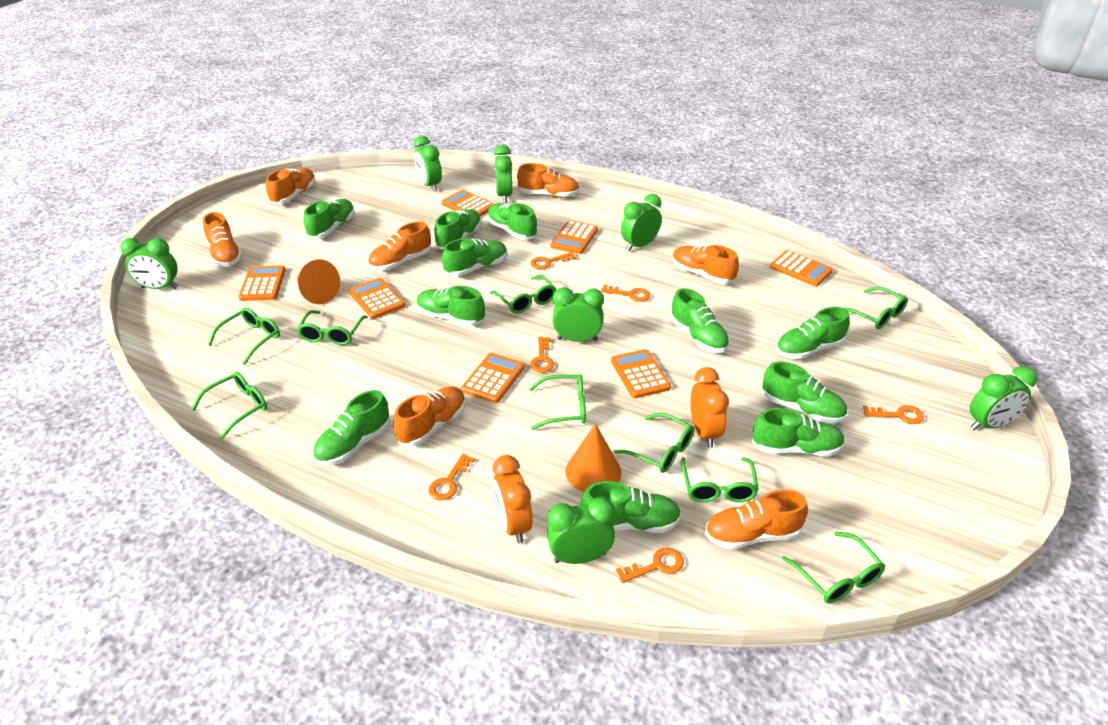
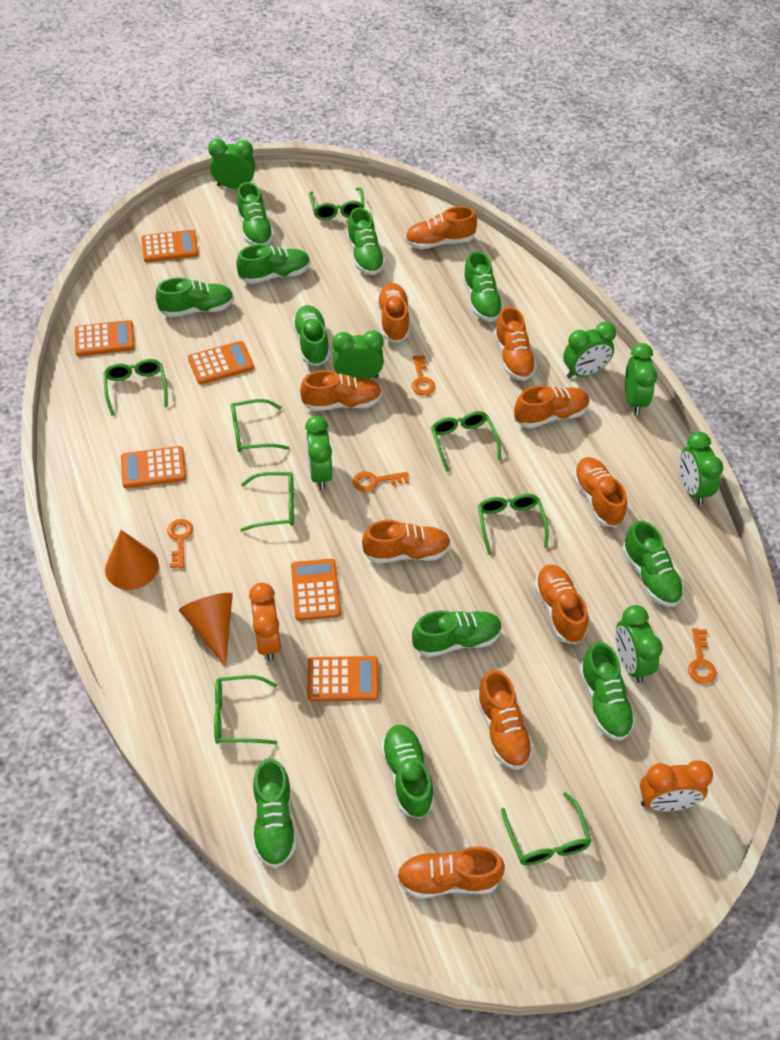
green glasses: [191,372,267,440] [208,307,280,365] [297,310,368,345] [490,274,556,314] [529,374,586,430] [613,413,694,473] [681,457,759,503] [782,532,885,604] [844,287,908,329] = 9 -> [104,359,168,416] [214,675,277,744] [231,399,289,453] [240,472,294,532] [309,188,365,220] [431,411,501,472] [478,494,549,555] [501,792,592,865] = 8
orange calculator: [239,265,286,301] [349,278,405,319] [441,190,494,216] [461,353,525,403] [551,220,598,254] [611,349,671,398] [770,250,833,286] = 7 -> [75,320,135,356] [121,446,186,488] [141,230,198,262] [188,341,254,385] [291,559,341,621] [307,656,379,702] = 6
orange key: [428,454,475,501] [530,252,576,270] [530,337,554,373] [601,284,650,302] [616,548,684,583] [863,405,924,424] = 6 -> [167,519,193,568] [353,471,409,492] [412,355,435,395] [688,628,716,684] = 4
orange shoe: [203,212,242,267] [266,168,316,204] [368,222,431,271] [393,386,465,446] [517,163,580,198] [672,245,739,284] [705,490,808,550] = 7 -> [300,370,382,411] [362,520,451,563] [377,283,410,343] [397,846,505,898] [405,206,477,249] [476,670,534,770] [494,306,537,381] [514,386,590,428] [534,565,588,644] [573,457,627,527] = 10

